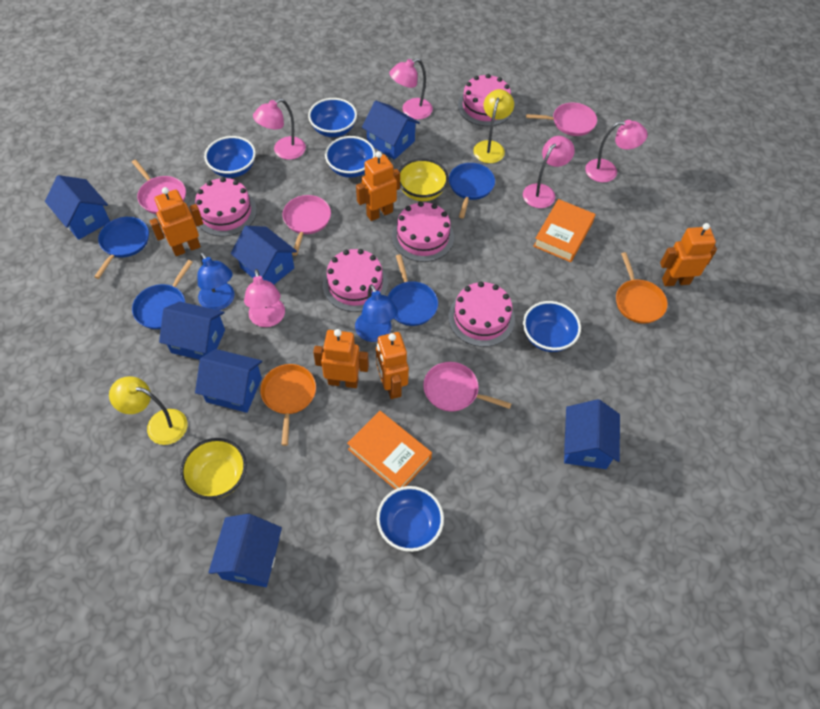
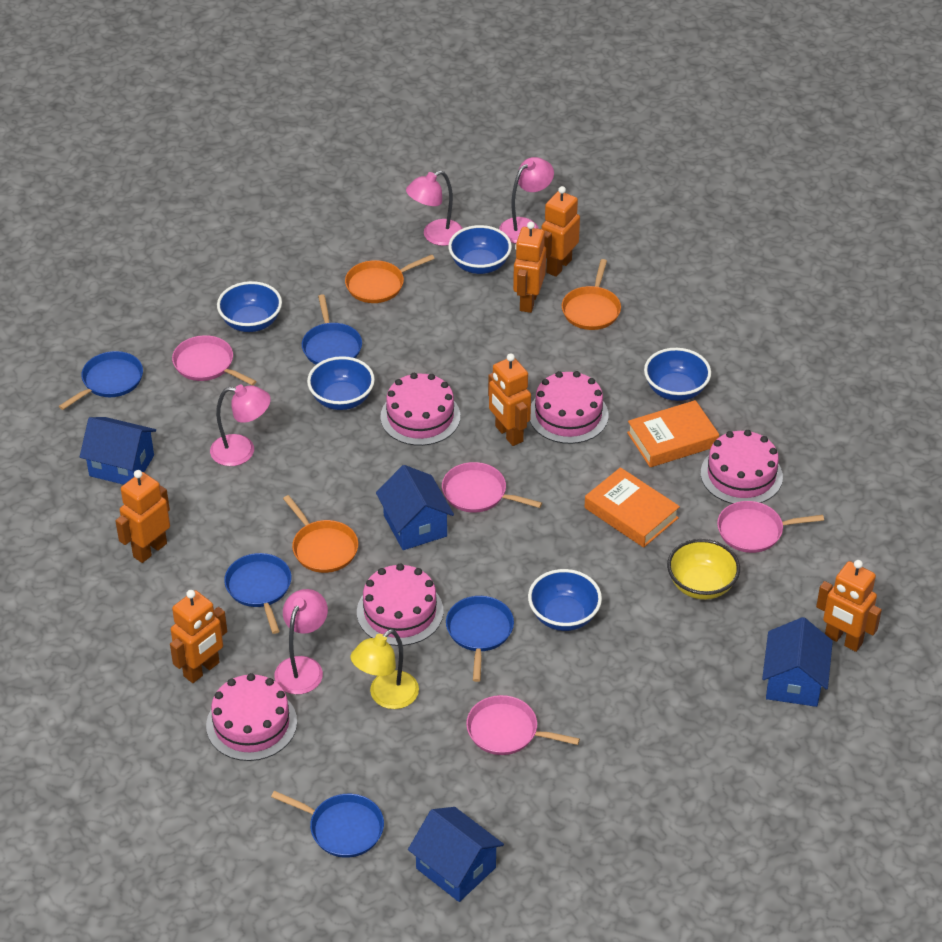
blue house: [45,175,110,240] [159,301,225,360] [195,349,262,413] [208,514,282,587] [231,226,297,285] [362,100,420,160] [564,399,620,469] = 7 -> [80,417,156,485] [376,465,454,550] [408,807,504,902] [762,617,833,707] = 4
blue lamp: [198,252,235,310] [355,284,398,342] = 2 -> none = 0
blue pan: [94,217,149,279] [132,260,193,329] [387,254,438,326] [449,163,495,218] = 4 -> [59,351,143,410] [224,553,291,634] [271,791,384,858] [302,294,362,365] [446,596,514,682] = 5
orange pan: [260,364,316,446] [616,252,668,324] = 2 -> [283,495,358,573] [345,254,435,303] [562,259,621,330] = 3
orange robot: [149,187,203,256] [313,329,369,388] [356,151,400,221] [376,332,409,399] [660,223,717,286] = 5 -> [115,470,170,563] [170,590,227,683] [488,353,531,446] [513,221,546,313] [541,186,580,277] [816,560,882,652] = 6
pink lamp: [244,269,285,327] [253,99,306,160] [389,58,433,120] [523,136,575,208] [585,120,648,182] = 5 -> [210,385,271,466] [274,589,328,694] [406,171,463,246] [499,157,554,243] = 4
yellow bowl: [180,438,247,500] [399,159,449,201] = 2 -> [667,539,740,600] = 1
yellow lamp: [109,376,188,445] [473,89,514,163] = 2 -> [351,629,419,709] = 1

